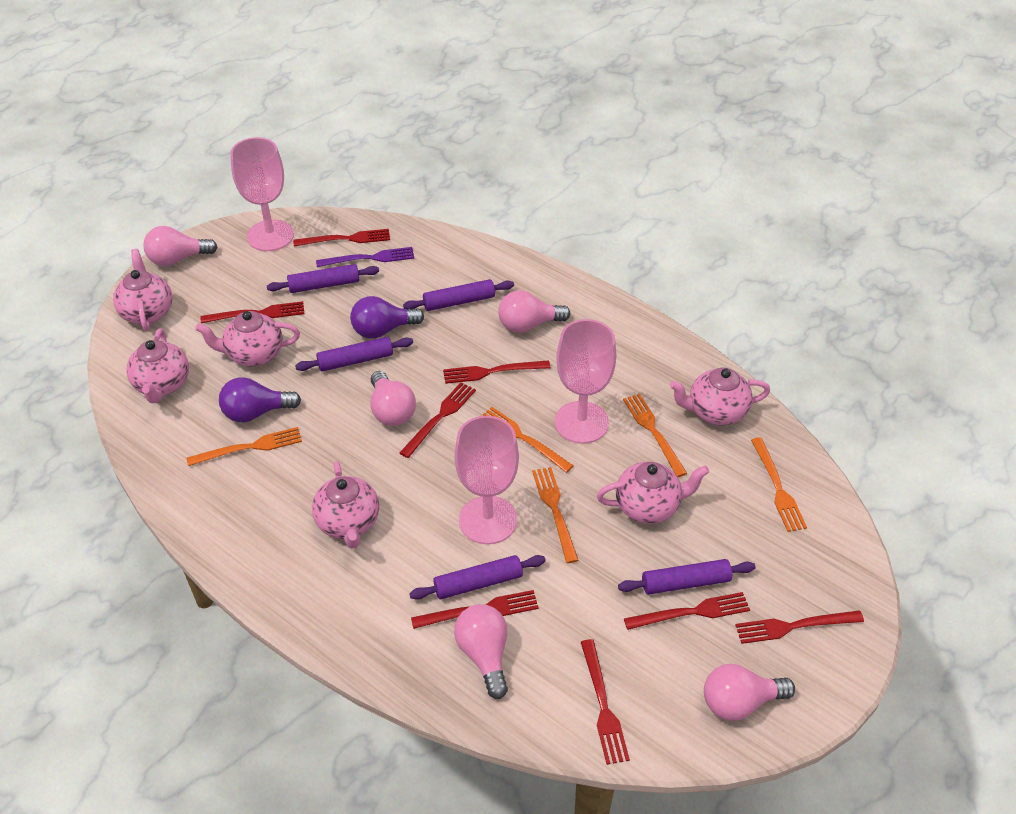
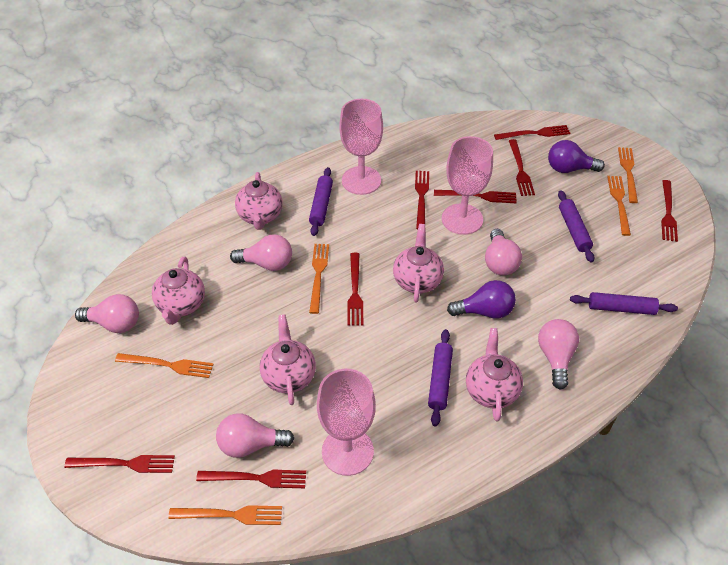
pink teapot: [113,249,172,331] [126,328,189,403] [195,311,300,367] [312,461,379,549] [597,462,709,524] [669,368,770,425] = 6 -> [152,256,205,325] [235,172,283,230] [260,315,316,405] [393,224,444,302] [466,328,523,422] = 5
purple fork: [316,247,414,267] = 1 -> none = 0
purple rolling pin: [267,264,379,293] [295,337,413,372] [403,279,514,311] [409,555,546,600] [618,559,756,594] = 5 -> [309,167,333,236] [428,329,453,427] [558,190,595,263] [570,292,678,315] = 4

